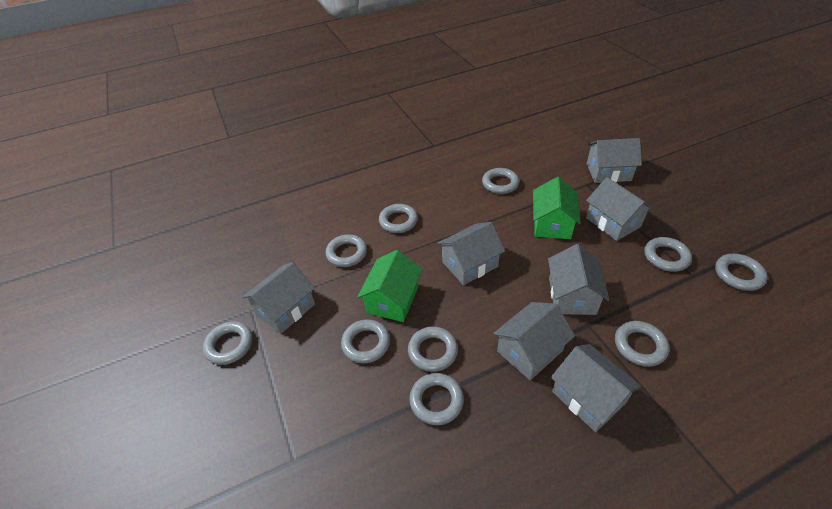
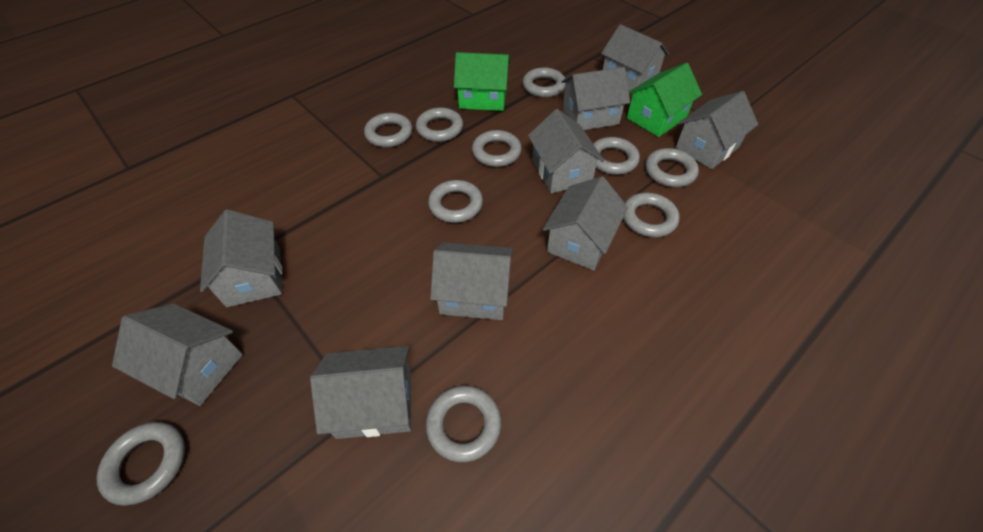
grey house: [242,262,315,334] [437,222,505,285] [493,302,575,380] [548,244,609,315] [551,344,642,432] [586,177,654,241] [587,138,642,183] = 7 -> [112,303,243,406] [200,209,282,307] [310,346,411,439] [430,242,513,320] [528,109,604,193] [543,176,628,271] [562,67,630,130] [601,24,670,91] [675,91,758,169] = 9

